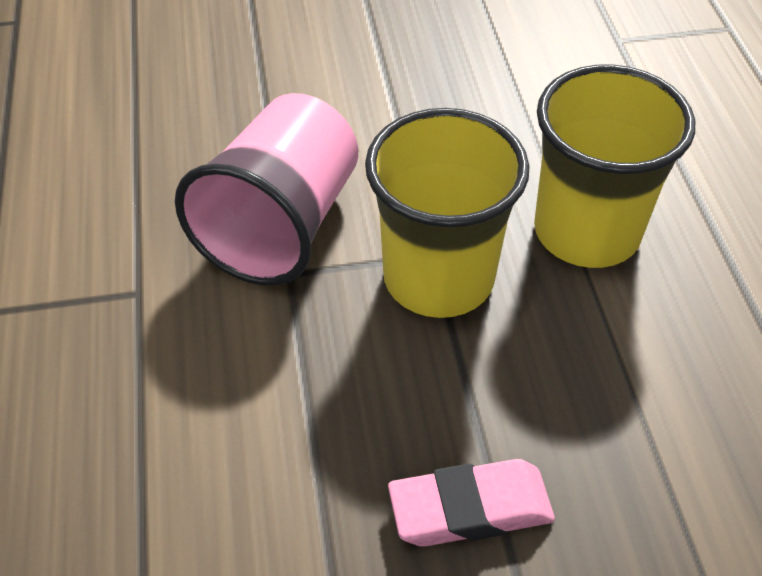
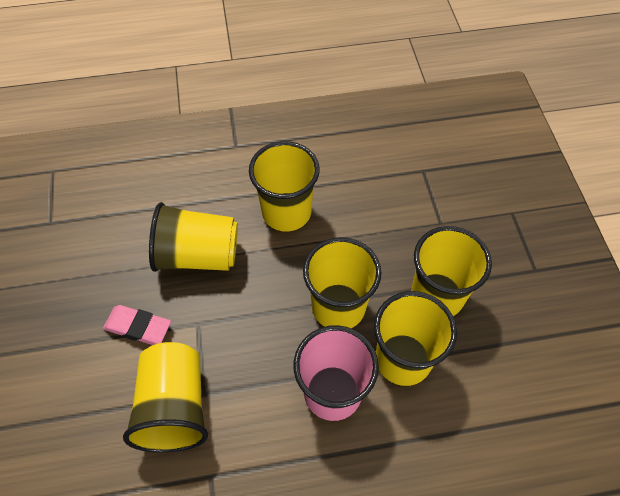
yellow cup: [365,108,530,318] [534,64,695,268] = 2 -> [123,342,208,453] [149,202,238,272] [249,141,320,232] [303,237,381,328] [374,291,457,386] [411,226,492,316] = 6

